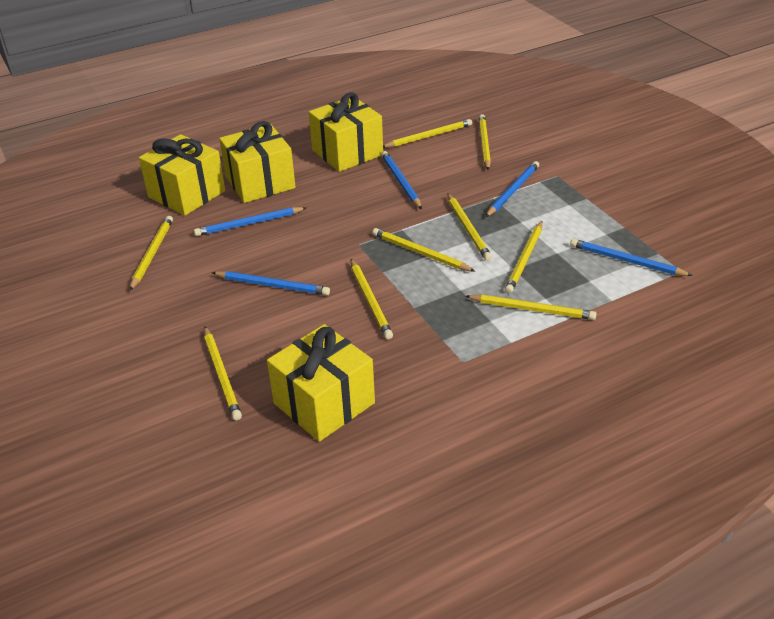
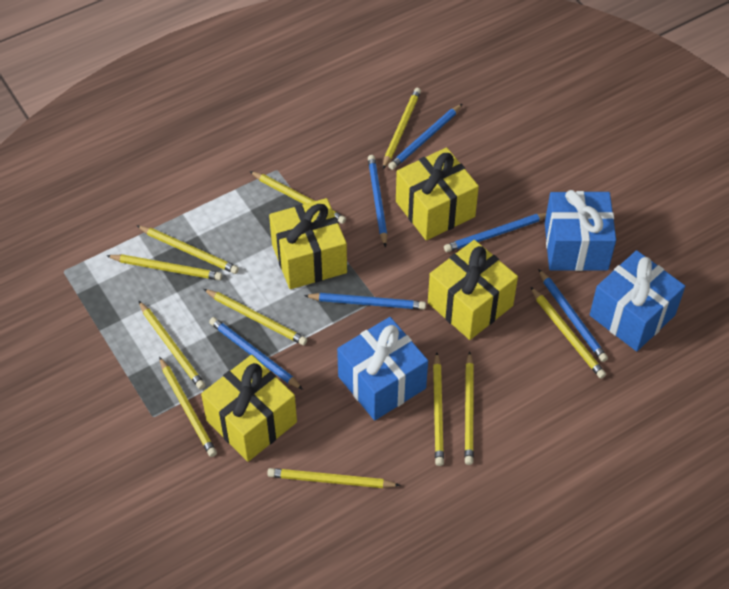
blue gift: none = 0 -> [337,317,428,421] [545,190,616,271] [590,250,685,351] = 3
blue pencil: [194,207,307,236] [212,271,330,295] [381,151,422,209] [486,161,539,217] [570,239,693,276] = 5 -> [209,317,303,390] [304,293,426,310] [368,155,387,247] [388,104,462,170] [444,213,546,252] [538,269,608,362] = 6
yellow pencil: [130,216,173,291] [204,327,242,420] [351,259,393,339] [372,228,476,272] [383,119,472,148] [447,193,492,261] [465,294,597,320] [479,114,491,170] [505,221,543,294] = 9 -> [106,254,222,280] [136,225,239,274] [139,301,205,389] [159,357,217,457] [203,289,307,345] [249,171,346,224] [267,468,401,488] [383,88,421,169] [433,352,444,466] [464,351,474,465] [531,287,606,379] = 11

